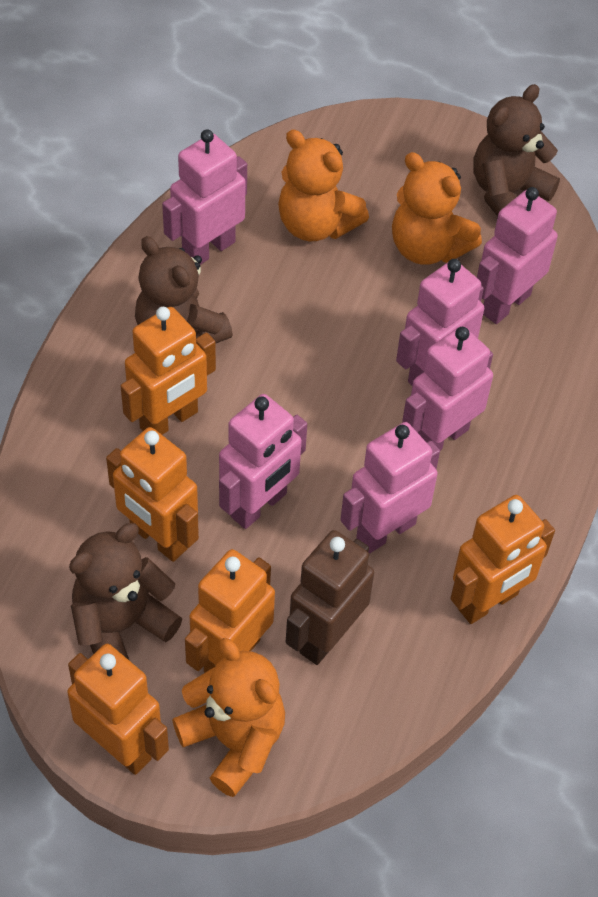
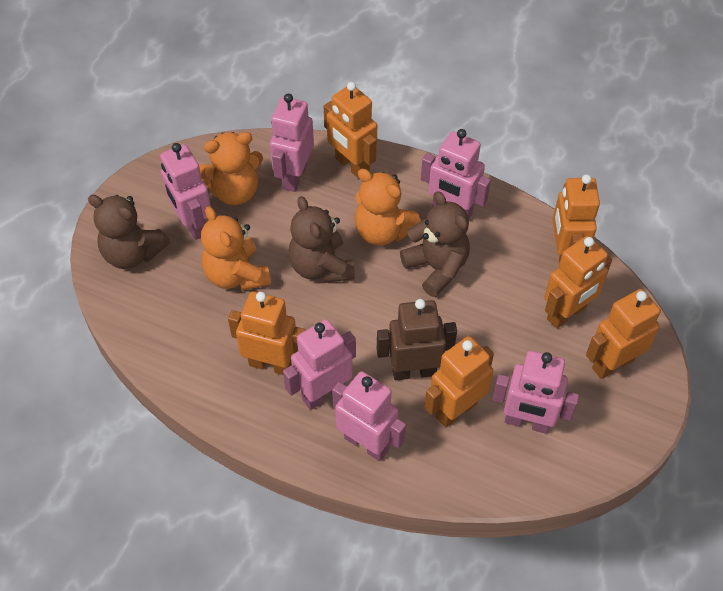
orange robot: [67,644,169,775] [106,427,199,562] [121,307,216,435] [185,549,275,672] [450,495,555,624] = 5 -> [228,292,306,375] [324,82,377,179] [424,336,494,428] [545,236,612,329] [553,174,600,264] [586,289,661,379] = 6

